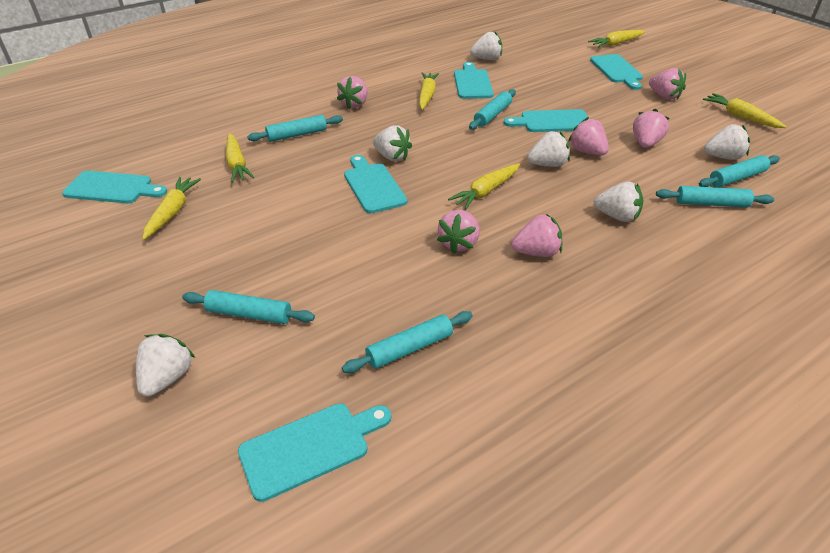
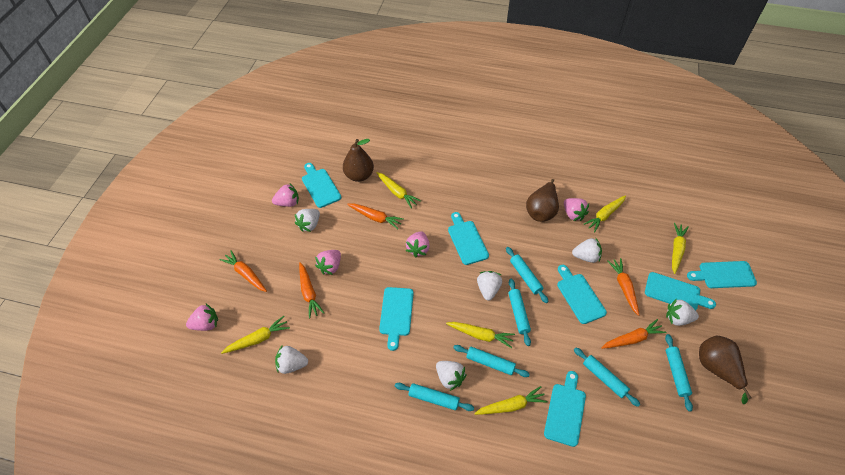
brown pear: none = 0 -> [343,139,374,182] [526,179,559,222] [699,336,752,404] = 3
orange carrot: none = 0 -> [219,250,267,292] [299,262,324,318] [347,203,404,229] [601,319,667,349] [607,258,639,316] = 5
pink strawberry: [337,76,368,109] [437,210,480,254] [511,214,562,257] [568,117,609,155] [633,109,670,148] [649,68,686,100] = 6 -> [186,304,218,331] [272,184,299,207] [315,250,341,275] [406,231,430,257] [564,198,589,221] = 5
turquoise cutting board: [62,171,167,204] [238,403,391,502] [344,155,407,214] [454,62,494,99] [504,109,588,132] [590,54,643,90] = 6 -> [302,163,341,208] [379,287,414,351] [448,212,489,265] [544,371,586,447] [557,265,607,324] [645,272,716,310] [687,261,757,288] = 7

